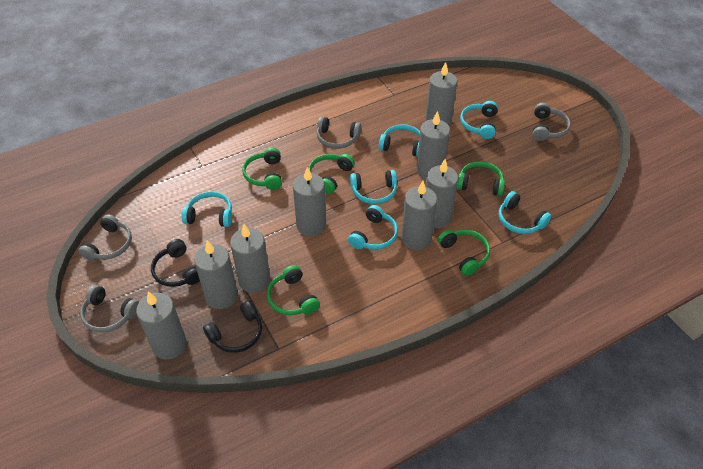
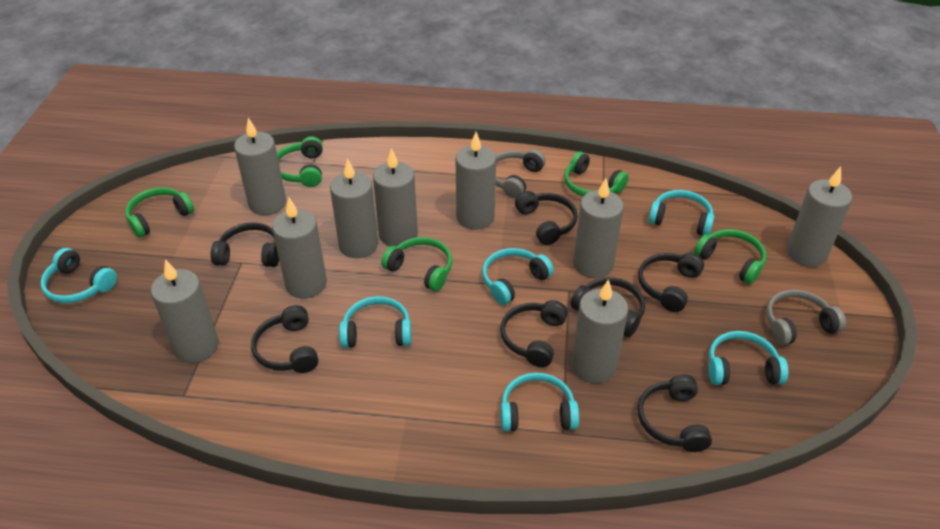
black headphones: [151,239,200,287] [203,301,262,353] = 2 -> [211,222,279,267] [251,305,318,373] [500,300,568,367] [515,191,578,245] [570,277,645,337] [638,253,704,312] [638,375,712,452] = 7
grey candle: [136,291,187,360] [194,240,238,309] [230,224,270,293] [293,167,326,236] [401,181,437,250] [416,111,450,179] [425,62,457,126] [425,159,458,228] = 8 -> [151,259,219,363] [234,118,286,215] [272,198,327,299] [330,158,378,258] [373,148,418,247] [456,132,496,230] [572,279,628,383] [573,178,624,278] [786,167,852,267] = 9
grey headphones: [78,214,132,261] [80,285,139,332] [317,116,361,149] [532,103,571,141] = 4 -> [496,149,546,198] [766,289,846,346] = 2

